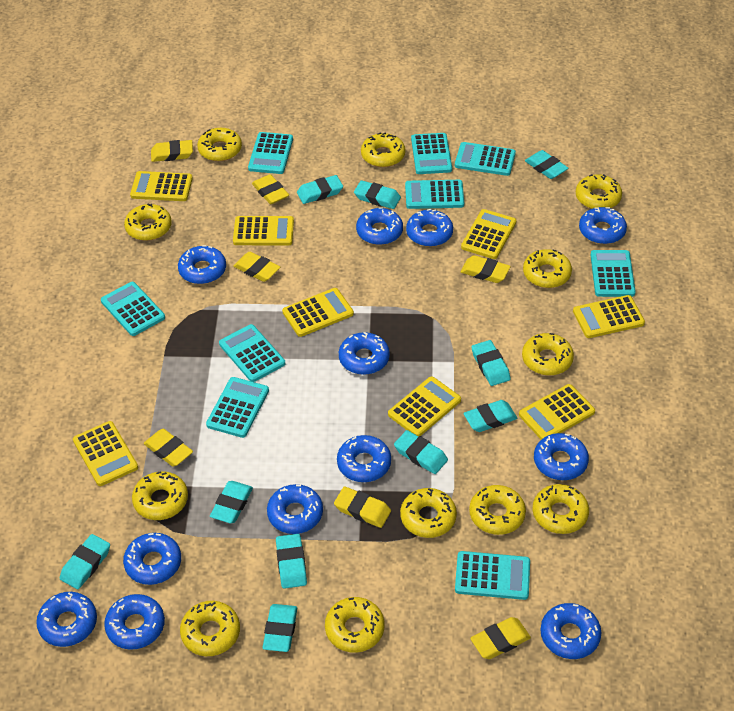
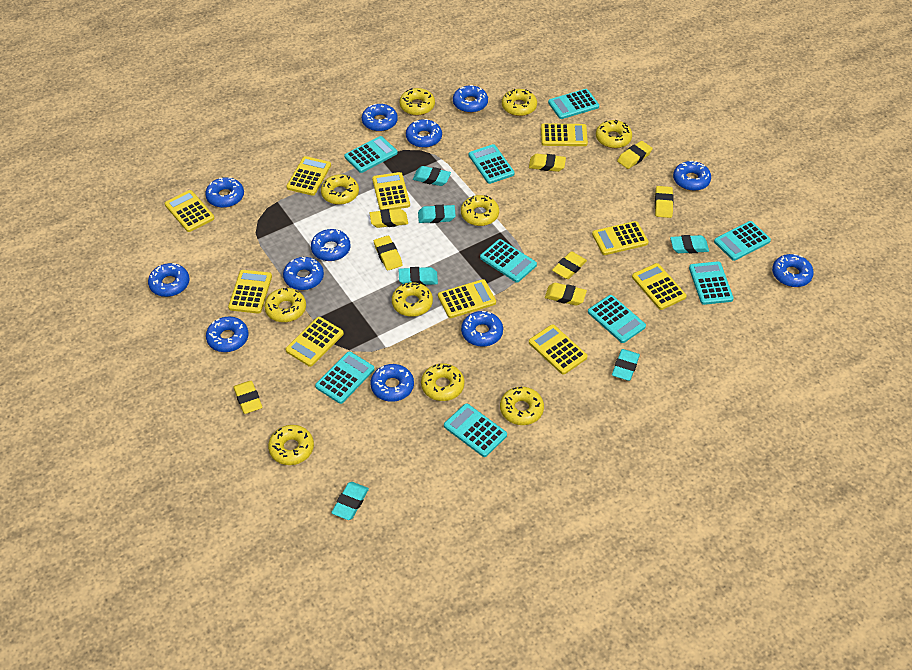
turquoise eraser: [60,534,110,589] [210,481,253,523] [263,604,297,652] [276,534,307,589] [297,175,343,204] [354,180,401,209] [394,430,448,474] [463,400,517,432] [472,340,511,386] [525,150,568,179] = 10 -> [331,482,369,520] [399,267,438,286] [413,166,451,186] [418,205,456,223] [612,349,640,381] [670,235,709,253] = 6
yellow calculator: [73,421,138,486] [130,171,193,201] [233,216,294,245] [282,288,354,337] [388,376,461,436] [461,209,516,259] [519,384,595,440] [573,295,645,338] = 8 -> [165,190,215,232] [228,270,272,314] [285,317,344,367] [286,156,331,196] [372,172,410,210] [438,279,496,318] [529,324,587,375] [541,123,588,146] [592,221,649,255] [632,263,687,310] = 10
yellow donut: [124,204,171,241] [132,471,188,520] [180,601,240,656] [197,128,242,161] [325,597,385,653] [361,132,405,167] [400,488,457,538] [469,485,526,535] [522,333,574,375] [523,249,572,288] [533,484,589,534] [576,174,622,209] = 12 -> [264,288,306,322] [268,425,314,465] [321,174,359,205] [392,282,433,317] [399,88,435,115] [421,363,464,401] [461,195,499,226] [500,387,544,425] [502,89,537,116] [596,120,632,148] = 10
yellow eraser: [144,429,193,467] [151,140,193,162] [234,252,280,282] [252,174,289,204] [334,486,391,528] [461,255,511,283] [470,617,531,659] = 7 -> [233,381,262,414] [370,209,408,228] [374,236,402,270] [529,154,566,172] [545,283,587,306] [552,251,587,279] [617,141,653,169] [655,186,674,218] = 8

